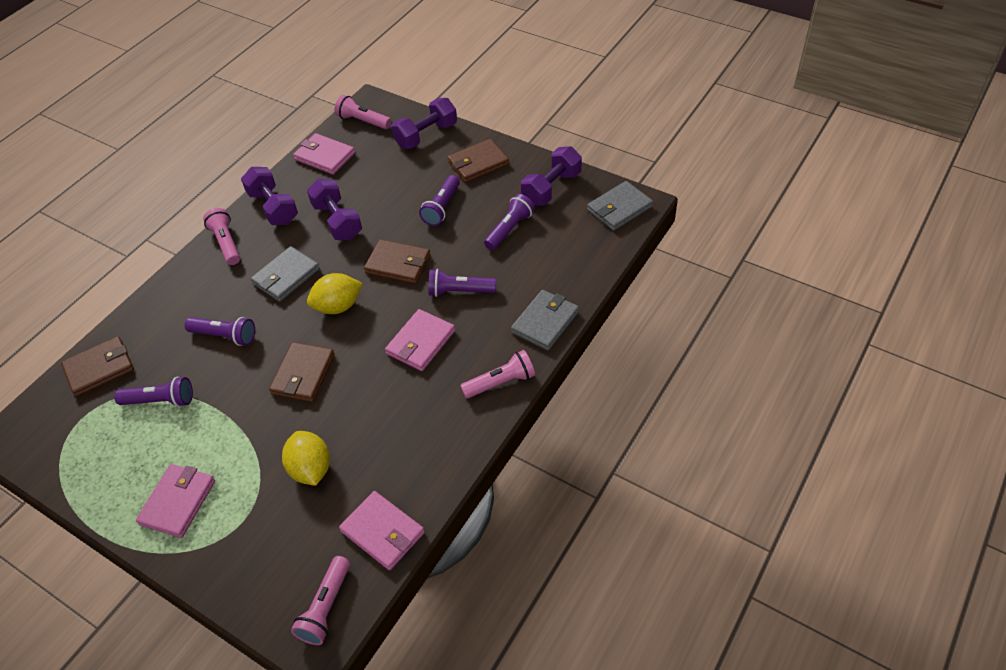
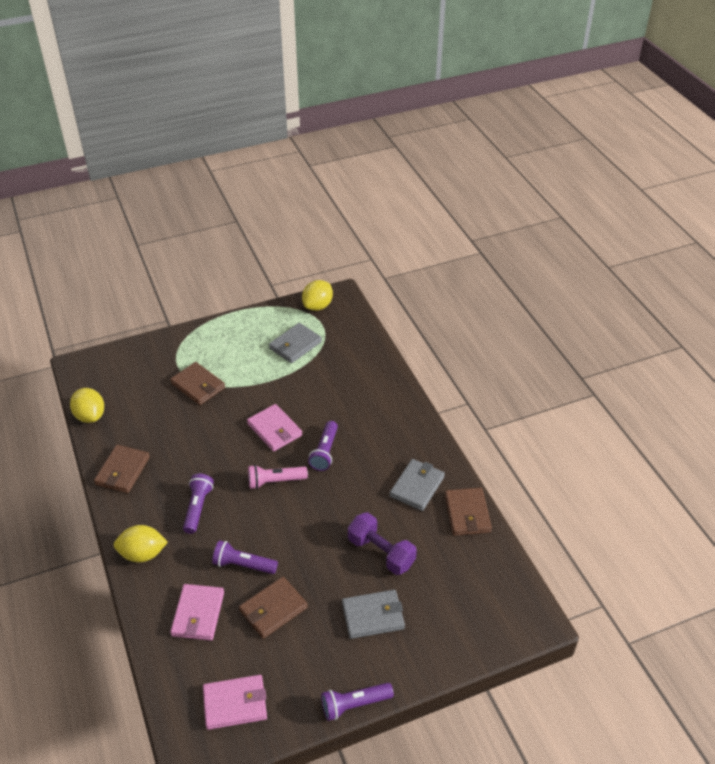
pink flashlight: [203,208,240,265] [291,556,350,645] [335,95,391,129] [460,350,535,399] = 4 -> [248,465,308,489] = 1
pink wallet: [136,464,215,538] [293,133,355,175] [339,491,425,570] [385,309,455,371] = 4 -> [170,584,224,641] [203,675,267,730] [247,404,302,452] = 3
purple dumbbell: [241,167,298,225] [307,179,362,240] [391,98,457,149] [521,146,582,206] = 4 -> [348,512,417,575] = 1
purple flashlight: [114,377,193,407] [185,317,255,346] [419,175,460,226] [428,269,497,297] [484,194,535,250] = 5 -> [183,474,214,534] [212,540,278,574] [308,421,338,471] [321,683,394,721] = 4
yellow lemon: [282,431,330,486] [307,273,363,314] = 2 -> [70,388,104,423] [114,525,168,562] [302,280,333,311] = 3

